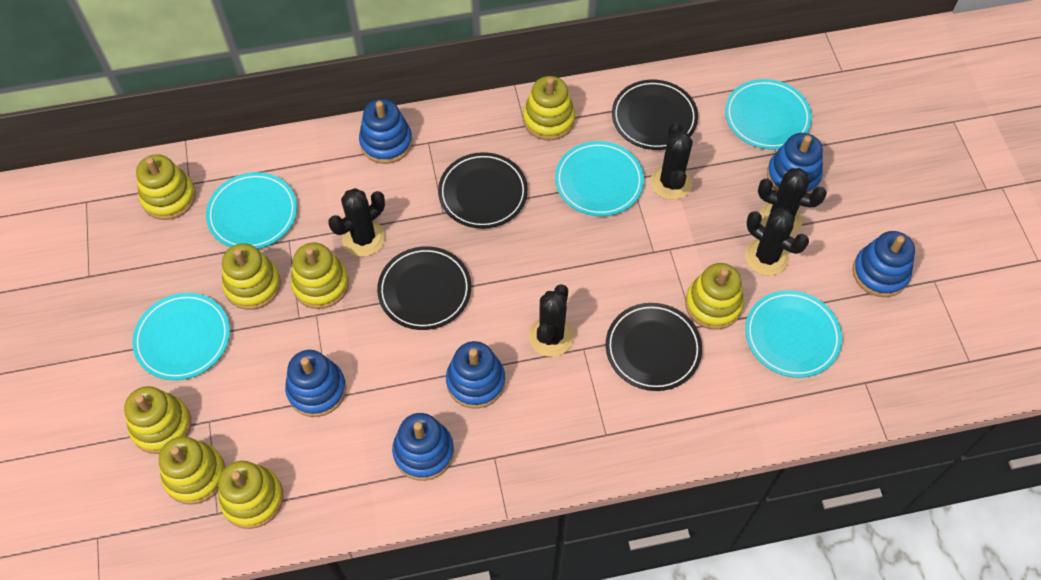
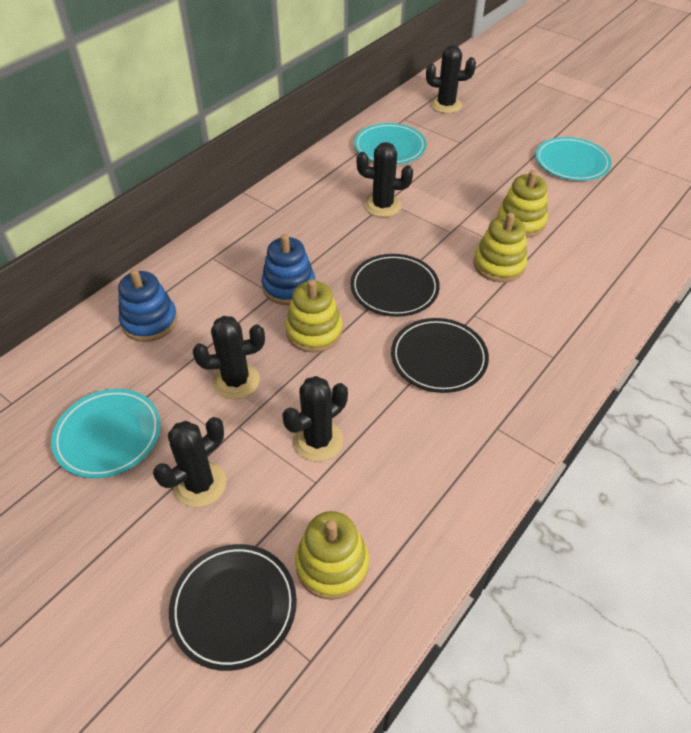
black plate: [377,246,471,330] [438,152,528,229] [606,303,702,391] [612,80,698,150] = 4 -> [169,544,297,671] [350,254,440,317] [391,318,489,393] = 3
blue stacking toy: [285,350,346,417] [359,99,413,164] [392,413,454,481] [446,341,505,409] [767,133,823,194] [852,231,915,297] = 6 -> [118,269,178,342] [261,234,315,305] = 2
turquoise plate: [132,293,230,380] [206,172,297,249] [555,141,644,216] [725,79,812,150] [745,290,842,378] = 5 -> [51,389,161,478] [354,123,426,164] [535,137,611,181] = 3
yellow stacking toy: [124,386,191,454] [136,154,196,220] [159,437,226,505] [218,461,284,529] [222,243,281,310] [291,243,349,309] [523,76,575,141] [685,263,744,330] = 8 -> [285,279,342,353] [295,511,369,600] [473,212,527,282] [497,170,548,238] = 4

